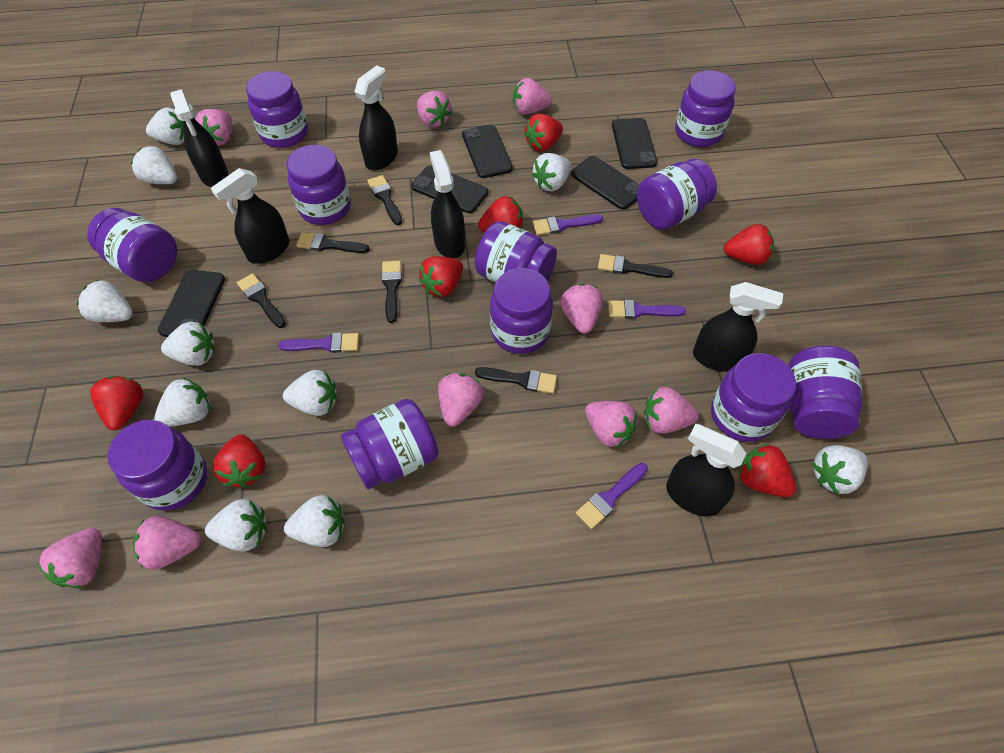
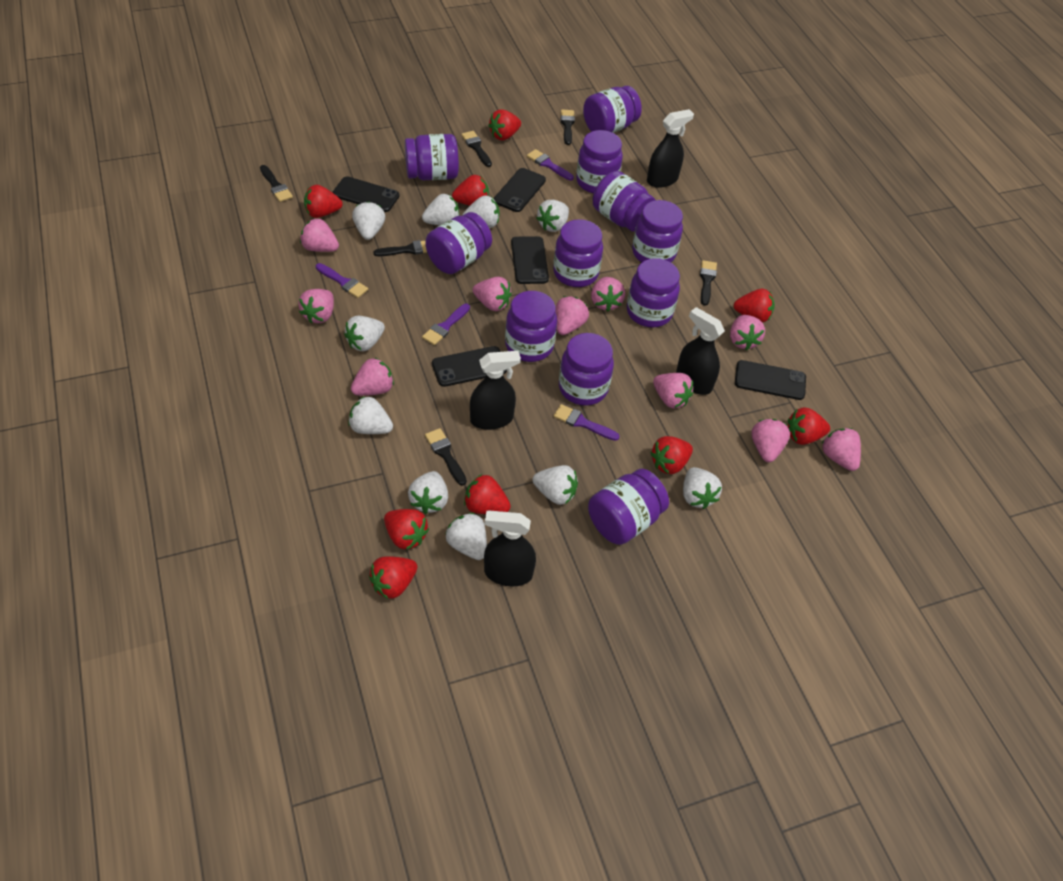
black spray bottle: [170,89,228,187] [211,168,289,264] [354,65,398,170] [430,150,465,259] [666,424,746,516] [693,282,783,372] = 6 -> [470,351,521,430] [484,510,536,586] [647,109,694,188] [676,307,725,395] = 4
pink strawberry: [37,528,102,588] [133,516,201,570] [195,109,232,145] [417,91,452,128] [438,373,484,427] [513,78,552,115] [560,284,603,334] [585,401,637,448] [644,387,699,434] = 9 -> [299,289,334,323] [300,218,339,252] [351,358,394,396] [473,277,512,311] [556,296,589,335] [591,277,625,312] [653,373,693,408] [730,315,765,350] [751,419,790,462] [821,428,861,471] = 10
red strawberry: [90,376,143,430] [213,434,266,488] [419,256,463,297] [478,196,523,232] [524,114,563,152] [724,224,774,265] [738,443,796,497] = 7 -> [304,185,343,218] [369,556,417,599] [384,509,429,550] [452,175,489,206] [464,474,511,514] [488,109,521,140] [650,436,693,474] [734,289,775,323] [788,407,830,445] = 9

